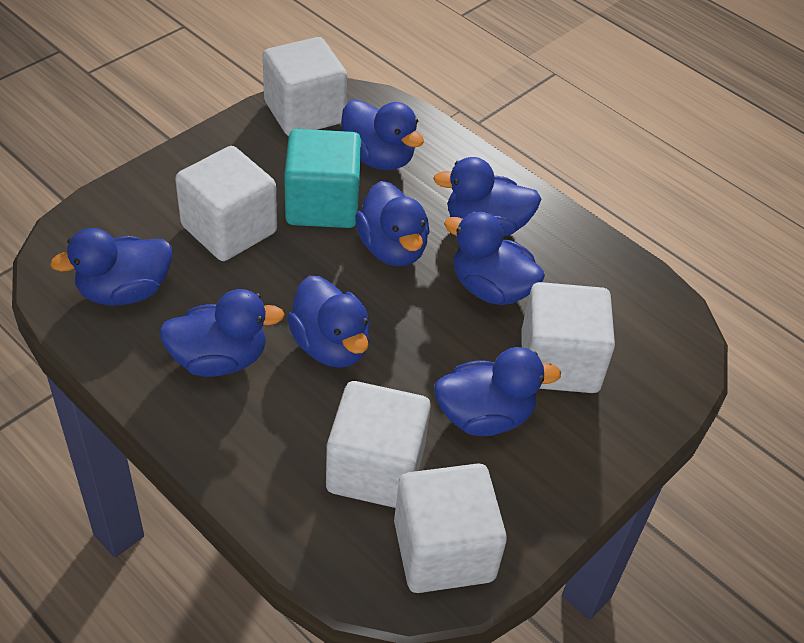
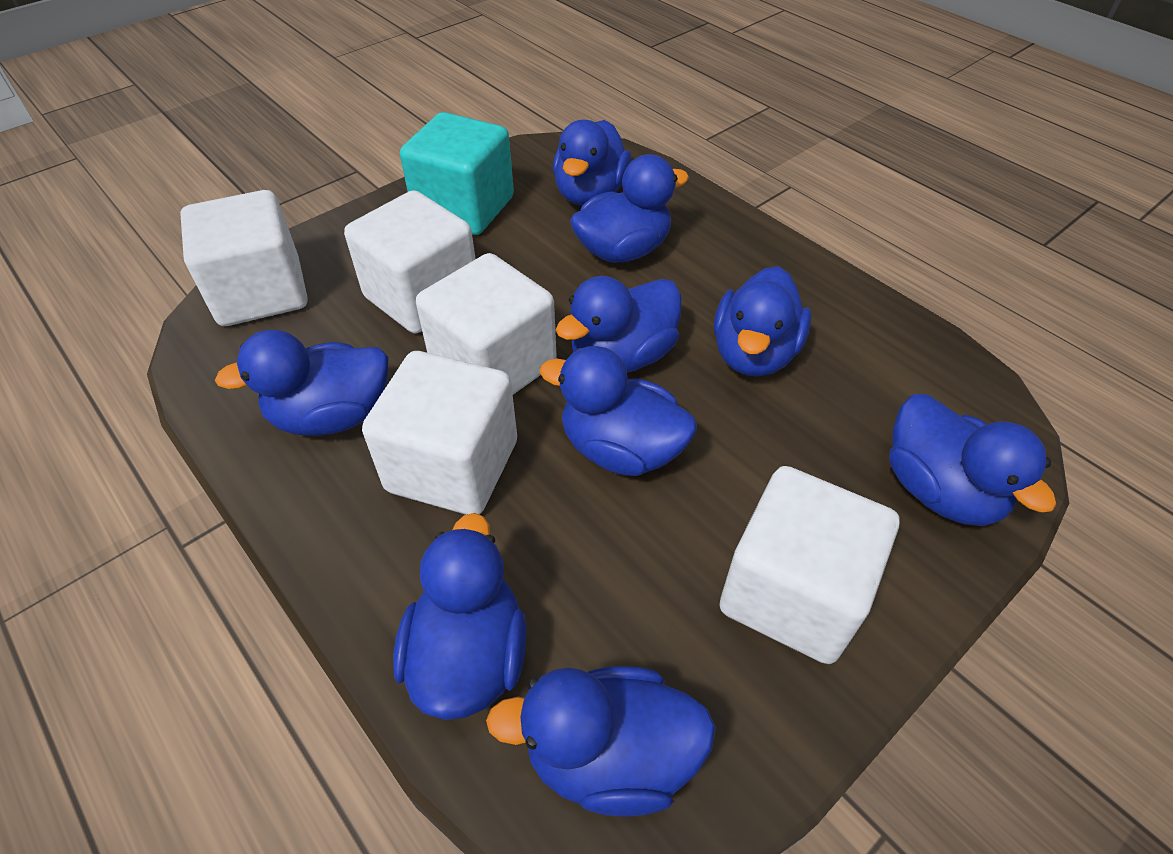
blue duck: [50,228,172,306] [159,289,285,377] [287,276,370,368] [341,99,424,170] [355,181,430,266] [433,157,541,237] [434,347,561,436] [444,212,545,305] = 8 -> [215,330,389,436] [393,513,527,720] [486,666,716,817] [540,346,697,476] [553,120,631,206] [556,276,682,373] [570,154,689,263] [714,266,811,377] [889,394,1056,526] = 9

